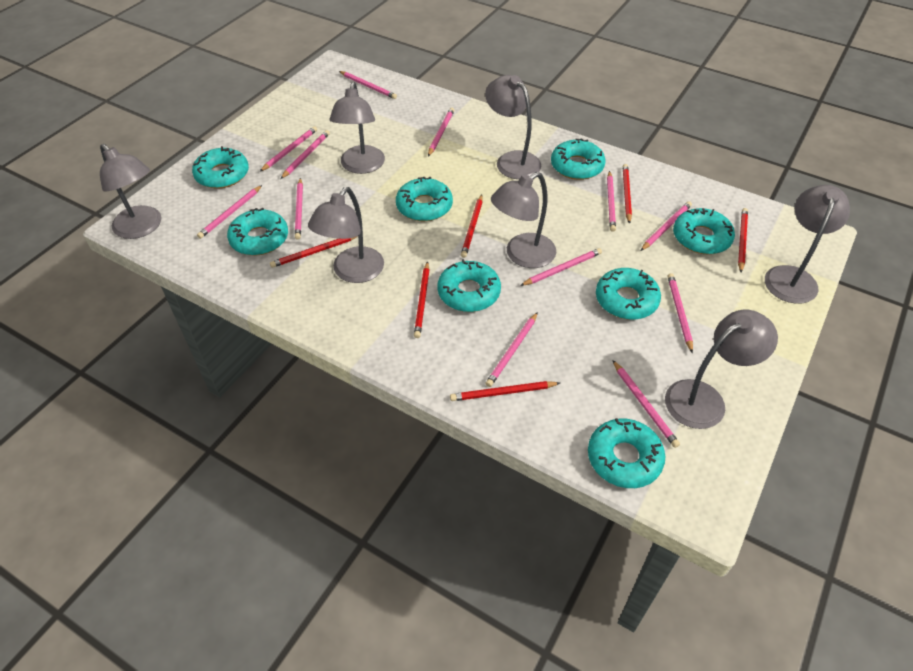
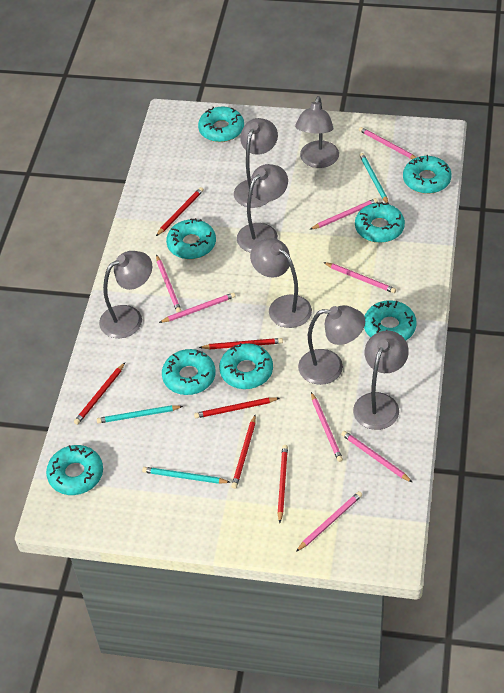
pink pencil: [197,185,262,239] [260,126,317,171] [281,130,330,179] [295,178,303,240] [339,71,397,99] [428,108,454,156] [485,312,538,387] [520,248,602,286] [607,171,616,232] [613,360,680,448] [641,201,692,251] [668,273,693,353] = 12 -> [156,255,181,313] [159,293,235,323] [296,491,362,552] [310,198,378,230] [311,392,343,462] [323,262,396,293] [341,431,412,482] [359,127,417,159] = 8
turquoise pencil: none = 0 -> [96,405,183,424] [142,467,230,484] [359,153,389,204] = 3

